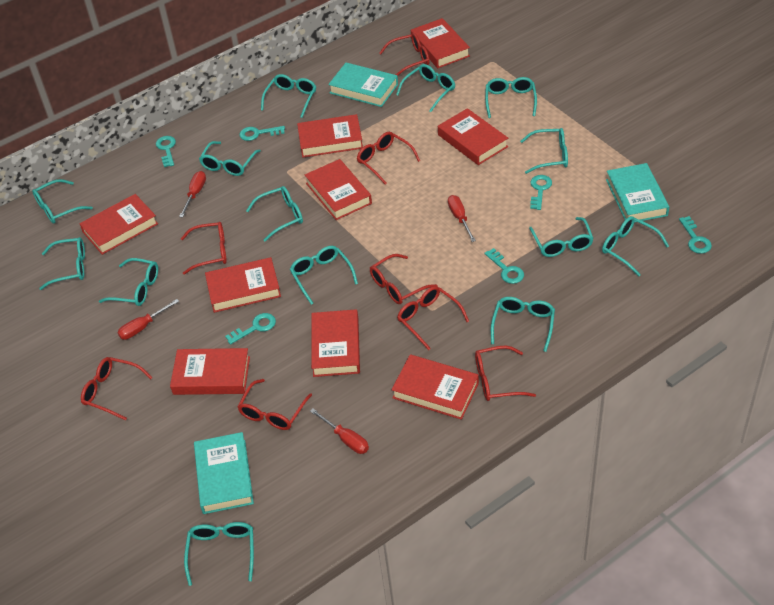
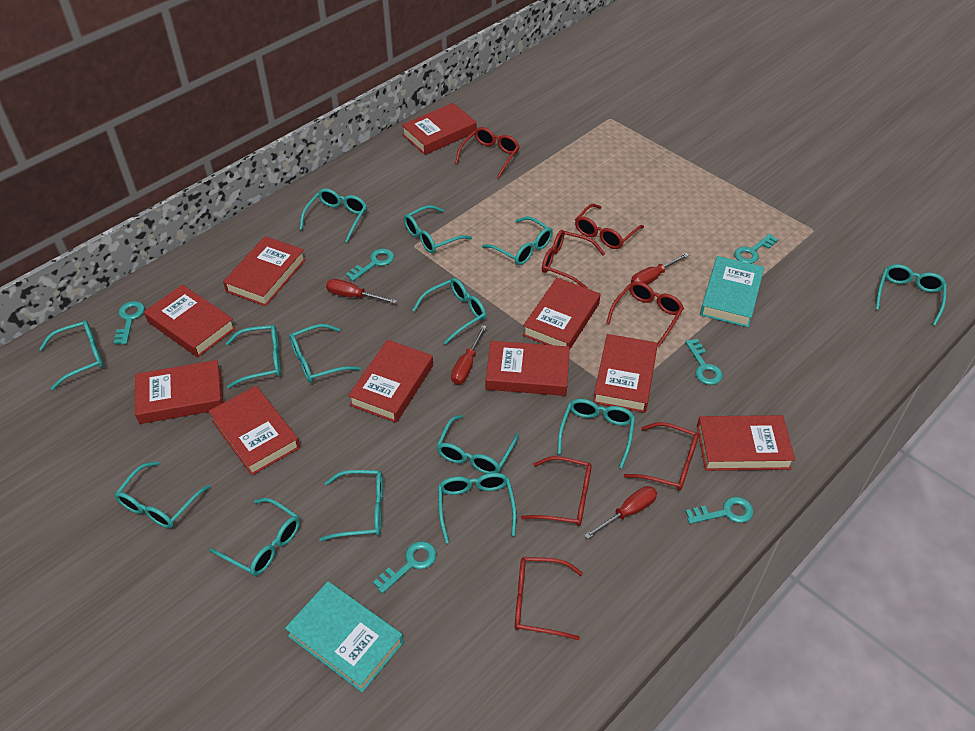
red book: [79,194,158,255] [170,348,250,395] [205,257,281,313] [297,114,363,158] [305,159,372,220] [311,309,360,377] [391,354,479,420] [411,18,470,68] [438,108,508,165] = 9 -> [135,360,223,424] [144,284,236,357] [208,386,300,475] [223,236,306,306] [348,340,433,423] [402,103,477,155] [486,341,570,396] [523,278,601,349] [593,334,658,413] [697,415,795,471] = 10
red glasses: [81,357,153,421] [181,222,227,274] [237,379,312,430] [357,132,420,185] [370,254,437,304] [379,33,430,76] [397,286,469,350] [475,346,536,401] = 8 -> [455,127,520,178] [515,557,583,640] [521,456,592,526] [542,230,605,288] [575,204,644,249] [606,281,684,347] [624,422,699,491] = 7
turquoise book: [194,432,254,514] [328,63,398,107] [606,163,669,223] = 3 -> [285,581,404,693] [700,256,764,327] = 2

